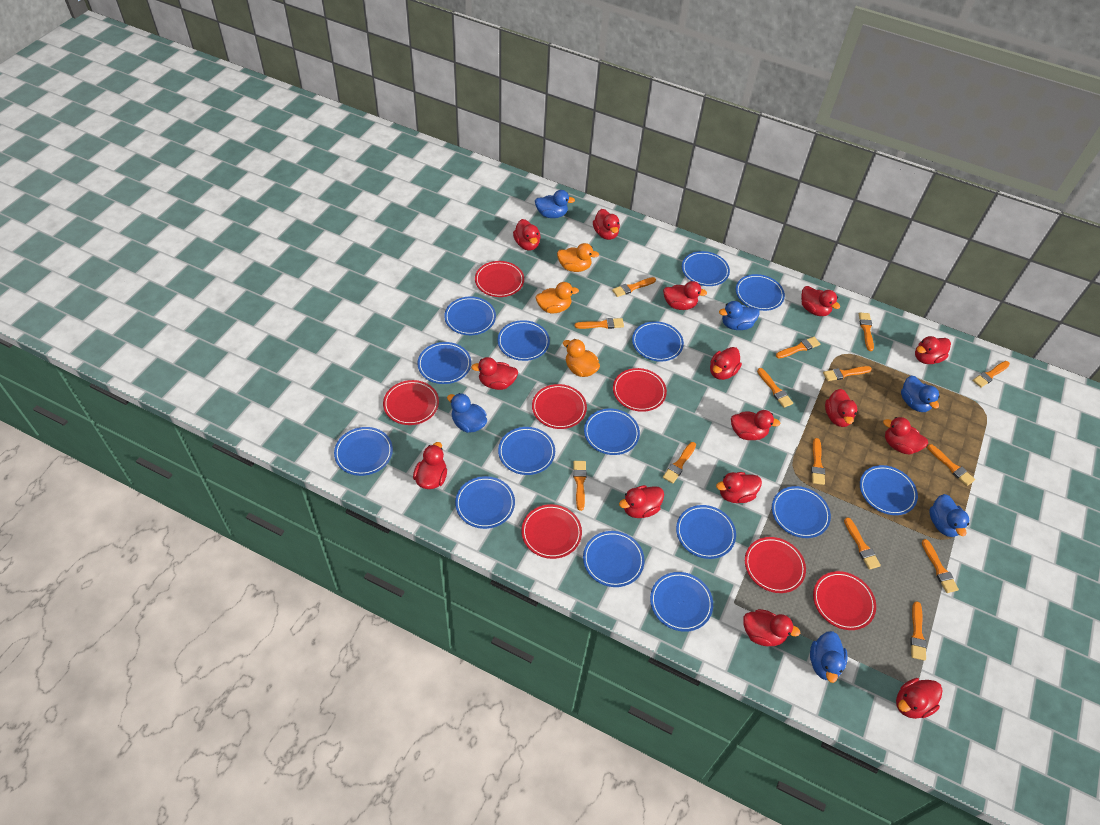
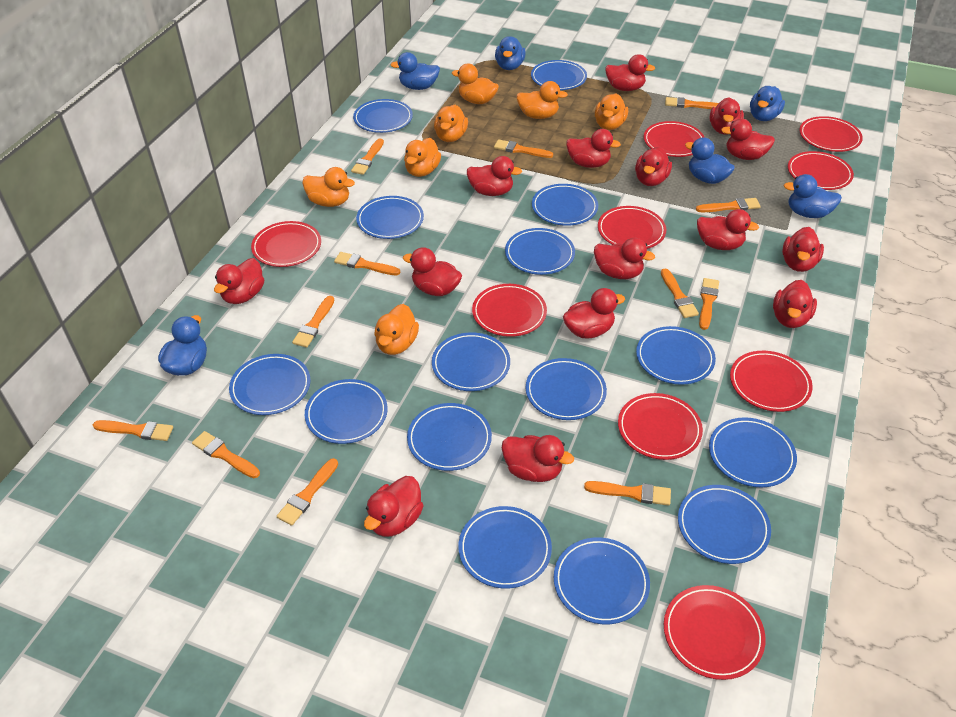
orange brush: [573,461,587,511] [574,318,624,329] [612,277,656,297] [663,442,696,483] [757,368,793,408] [776,337,820,358] [811,438,825,485] [823,366,872,381] [844,517,881,570] [859,313,874,351] [910,601,927,661] [922,539,959,593] [927,444,975,486] [972,361,1010,388] = 14 -> [93,420,173,441] [192,431,260,478] [277,458,338,526] [292,296,334,348] [334,252,400,275] [351,139,384,175] [494,139,553,158] [584,481,671,506] [661,268,699,318] [665,97,719,109] [696,198,761,212] [699,278,719,330] = 12
orange duck: [536,282,579,314] [557,243,599,272] [563,339,600,377] = 3 -> [302,167,355,207] [374,304,419,355] [404,138,441,177] [434,105,468,142] [452,64,499,104] [516,81,568,119] [595,94,628,130] = 7
red plate: [383,380,439,425] [475,261,524,297] [521,504,582,559] [532,384,587,429] [613,368,667,412] [745,537,806,593] [813,571,876,630] = 7 -> [251,221,321,267] [472,284,547,337] [598,206,666,249] [618,393,703,460] [644,121,705,157] [664,585,766,680] [730,351,813,412] [788,151,854,190] [799,116,863,152] = 9

